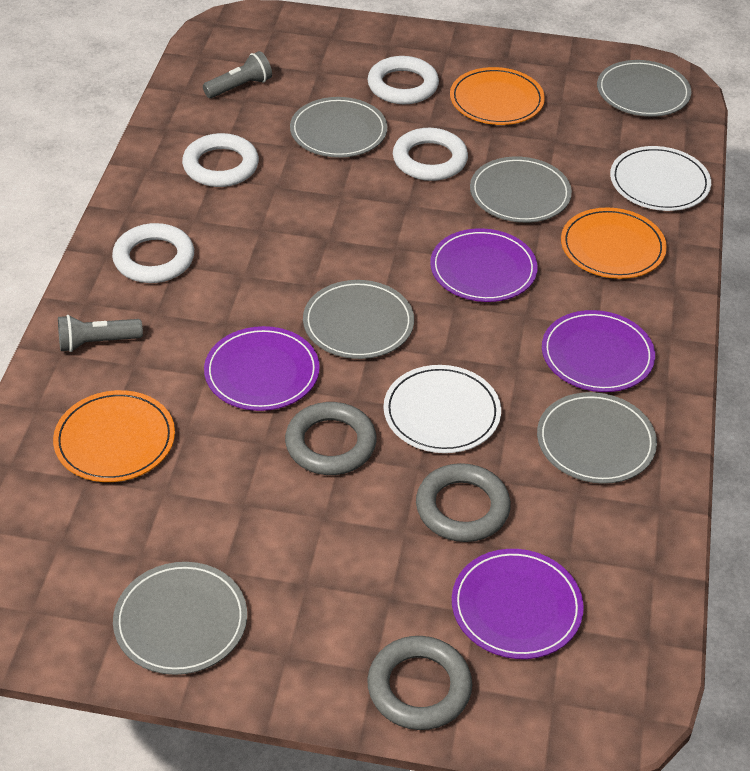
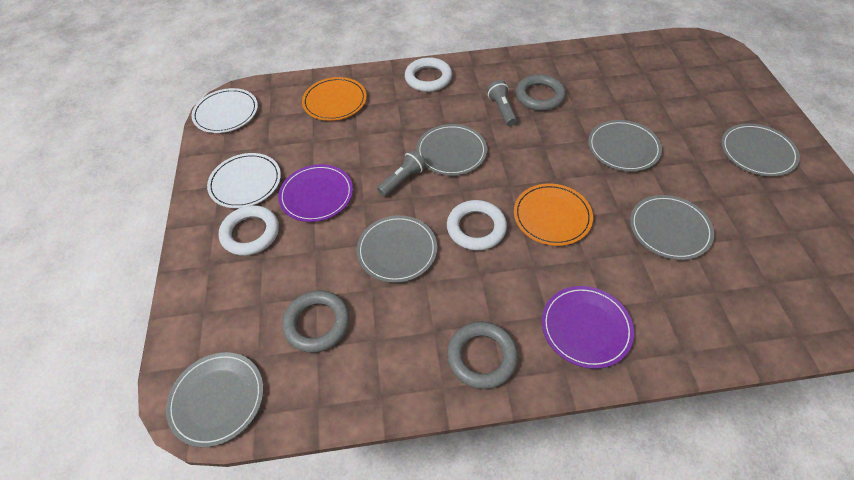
orange plate: [53,390,175,482] [450,67,545,125] [561,207,667,279] = 3 -> [302,77,367,121] [514,184,593,246] = 2
purple plate: [204,326,320,411] [430,228,538,302] [452,549,584,659] [542,310,655,392] = 4 -> [278,164,353,222] [542,286,634,369] = 2
white ring: [112,223,194,283] [182,133,259,187] [367,56,439,104] [393,128,468,181] = 4 -> [219,205,279,256] [405,57,452,92] [447,200,507,251] = 3

